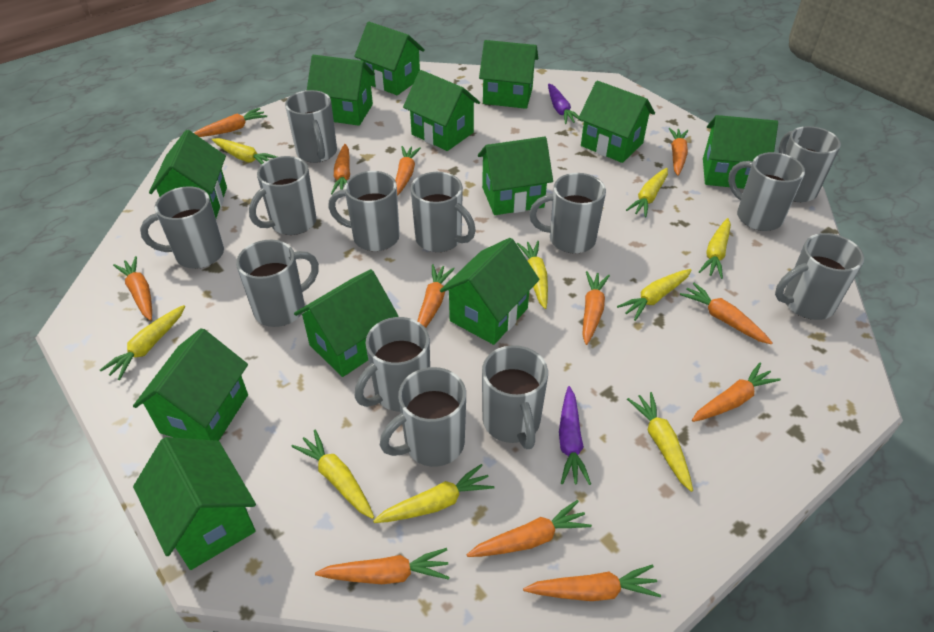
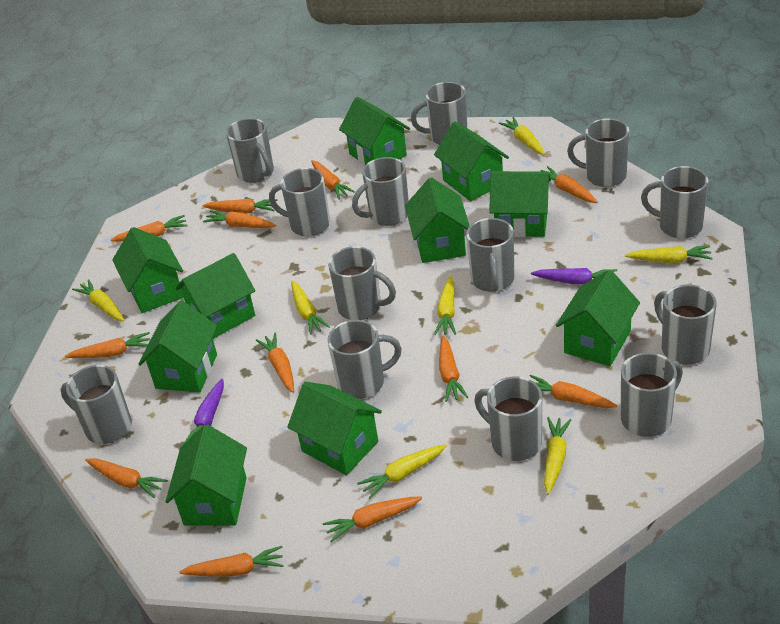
green house: [133,328,248,441] [133,437,256,570] [149,130,227,218] [294,269,399,377] [307,55,375,126] [354,22,425,95] [403,70,480,151] [440,238,539,345] [478,136,553,215] [479,40,538,109] [578,81,655,163] [703,115,778,189] = 12 -> [112,227,184,313] [139,301,217,393] [165,424,247,525] [175,253,255,339] [287,382,382,475] [339,97,410,165] [405,177,470,263] [434,122,509,201] [489,171,551,237] [556,270,640,366] = 10
yellow carrot: [100,305,185,380] [212,138,277,164] [292,430,374,519] [373,464,494,523] [517,241,548,309] [617,269,691,321] [626,168,668,217] [627,392,693,492] [699,218,731,279] = 9 -> [72,279,124,321] [291,281,330,335] [357,444,447,499] [434,276,456,335] [499,117,545,155] [544,417,572,495] [625,245,713,263] = 7

